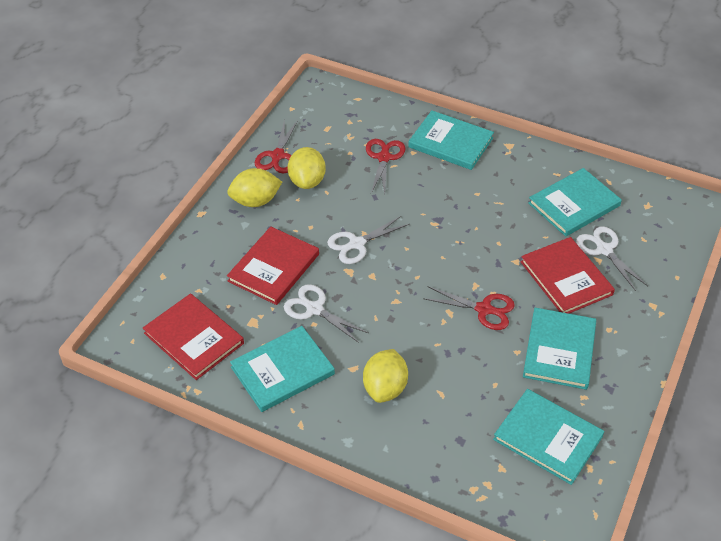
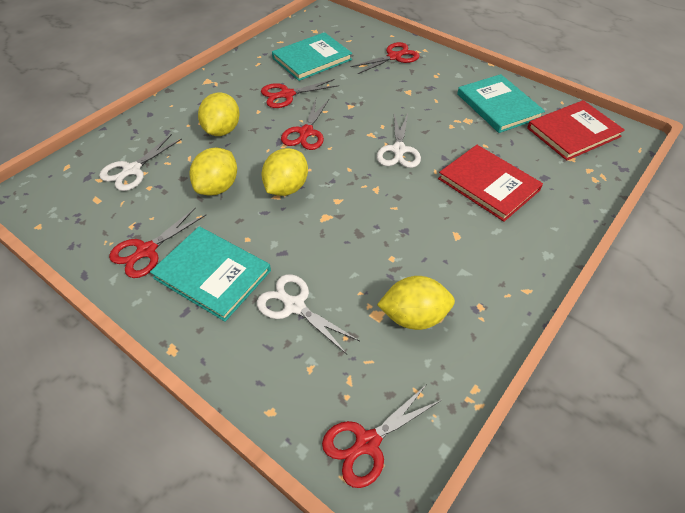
red book: [143,293,244,380] [227,226,319,305] [521,237,615,314] = 3 -> [438,145,543,222] [527,100,625,160] = 2
red scissors: [255,120,298,173] [366,139,405,194] [423,286,515,330] = 3 -> [109,207,206,278] [261,79,339,108] [281,99,329,150] [322,384,442,488] [350,42,420,74] = 5
turquoise book: [230,326,335,412] [408,110,494,170] [493,389,604,485] [523,308,596,390] [528,168,622,236] = 5 -> [150,226,271,322] [272,32,352,81] [457,74,545,133] = 3
yellow lemon: [227,168,282,207] [288,147,326,189] [363,349,408,403] = 3 -> [190,148,237,196] [198,93,240,136] [261,148,308,196] [377,276,455,330] = 4

